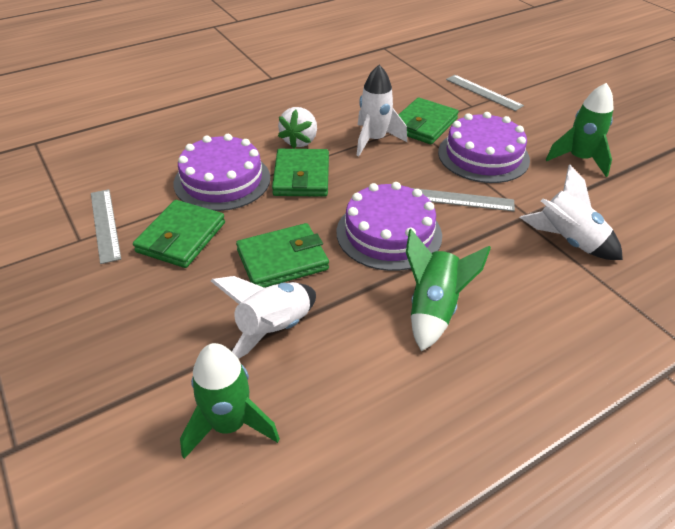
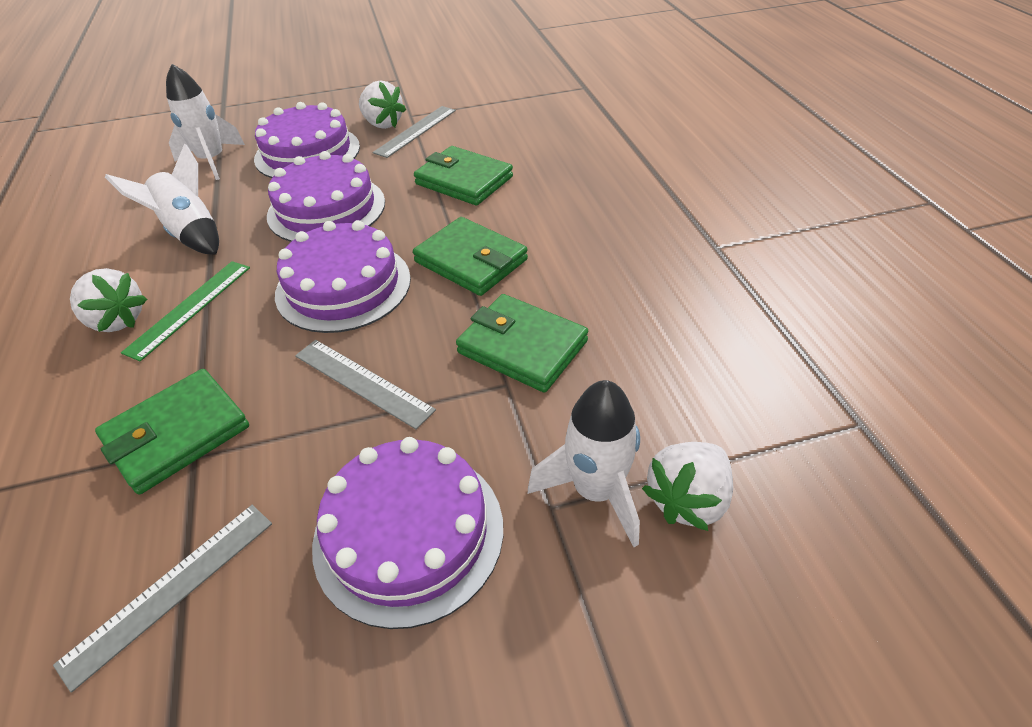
green rocket: [180,343,280,459] [406,229,491,351] [546,83,614,177] = 3 -> none = 0
green ruler: none = 0 -> [121,261,250,361] = 1
purple cake: [174,134,270,211] [337,182,442,271] [438,112,530,183] = 3 -> [254,102,360,178] [267,151,385,242] [275,220,411,333] [312,437,503,629] = 4
white strawberry: [278,107,317,149] = 1 -> [70,268,147,332] [359,81,406,129] [642,442,733,531] = 3

